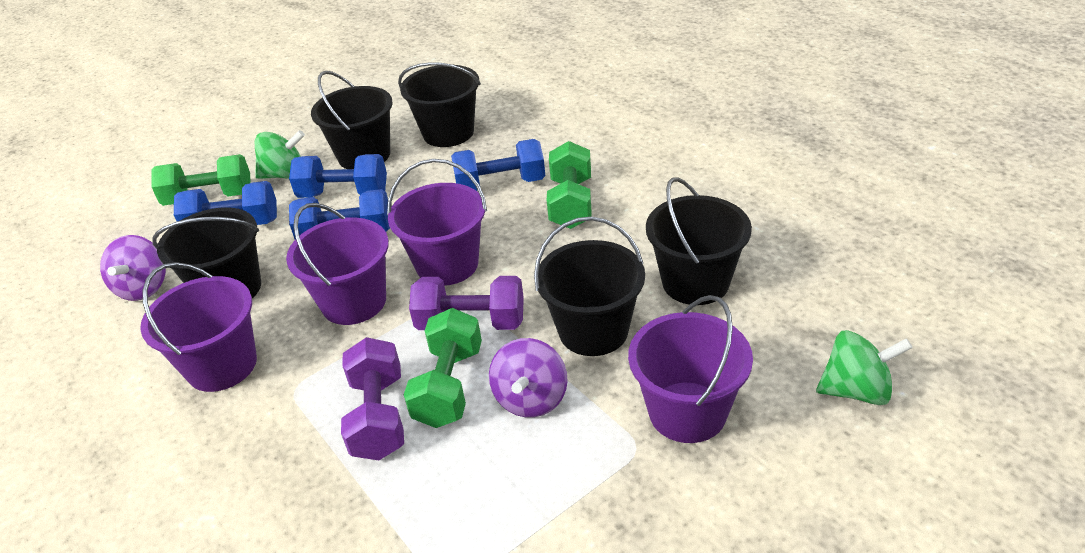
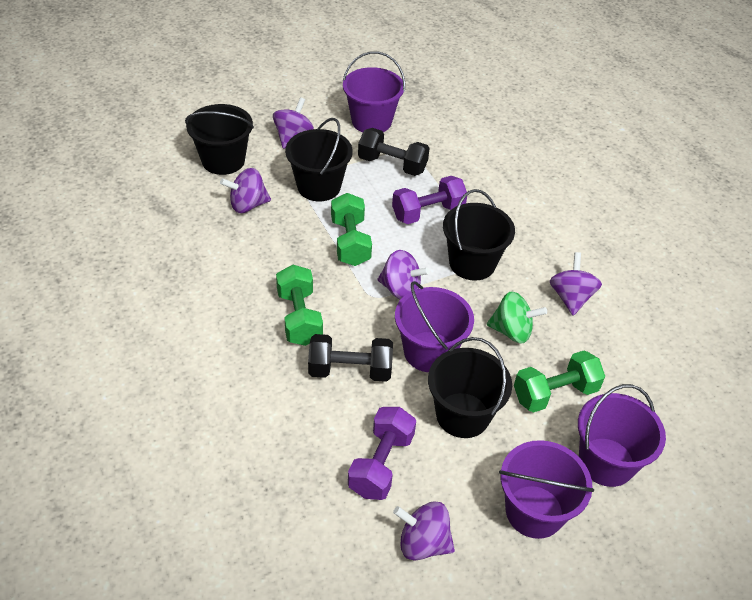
black bucket: [152,207,261,298] [311,71,393,169] [398,62,481,147] [534,217,645,356] [646,177,752,305] = 5 -> [185,104,254,175] [285,118,353,202] [428,337,512,438] [443,189,515,281] = 4
black dumbbell: none = 0 -> [308,334,393,382] [358,128,430,176] = 2
blue dumbbell: [174,181,277,225] [289,154,387,198] [289,189,390,239] [451,139,545,191] = 4 -> none = 0
green spinning top: [255,130,305,179] [816,330,913,405] = 2 -> [487,292,547,344] = 1
purple spinning top: [100,235,166,301] [489,338,568,418] = 2 -> [220,168,271,213] [273,97,314,149] [377,250,430,300] [393,501,455,561] [550,252,602,316] = 5

